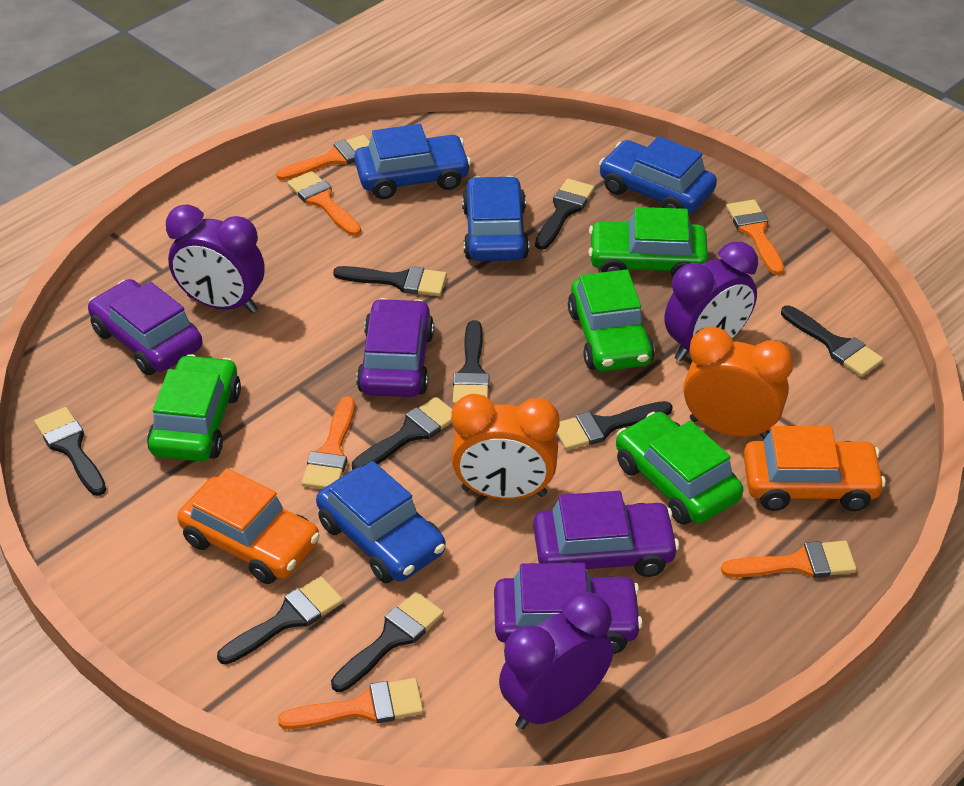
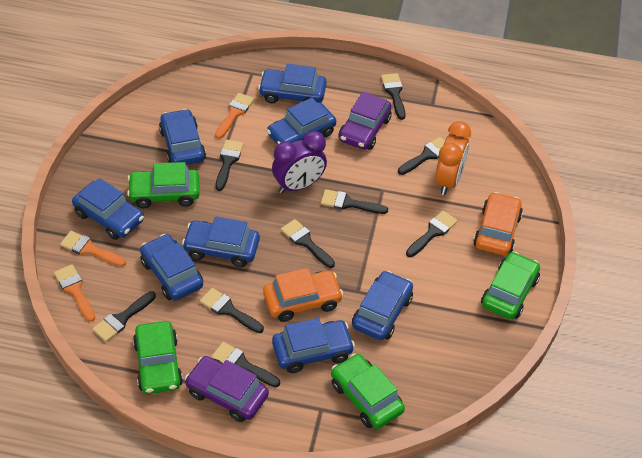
blue car: [316,461,446,583] [354,124,471,199] [462,176,529,261] [599,136,717,213] = 4 -> [72,178,144,240] [140,234,203,300] [159,109,206,165] [182,217,260,267] [258,64,327,103] [267,98,336,145] [272,318,355,373] [352,271,413,340] = 8
orange brush: [276,135,370,180] [278,678,424,729] [287,171,361,236] [301,396,355,489] [721,541,857,578] [726,200,784,275] = 6 -> [54,264,95,322] [60,231,126,266] [215,93,254,139] = 3
orange clock: [451,394,560,500] [684,327,794,439] = 2 -> [435,121,471,195] = 1
purple car: [88,279,203,375] [356,298,434,397] [494,563,643,654] [533,491,679,577] = 4 -> [185,356,269,422] [338,92,392,150] = 2
purple clock: [166,204,264,313] [499,592,613,730] [664,242,758,362] = 3 -> [272,131,327,194] = 1

